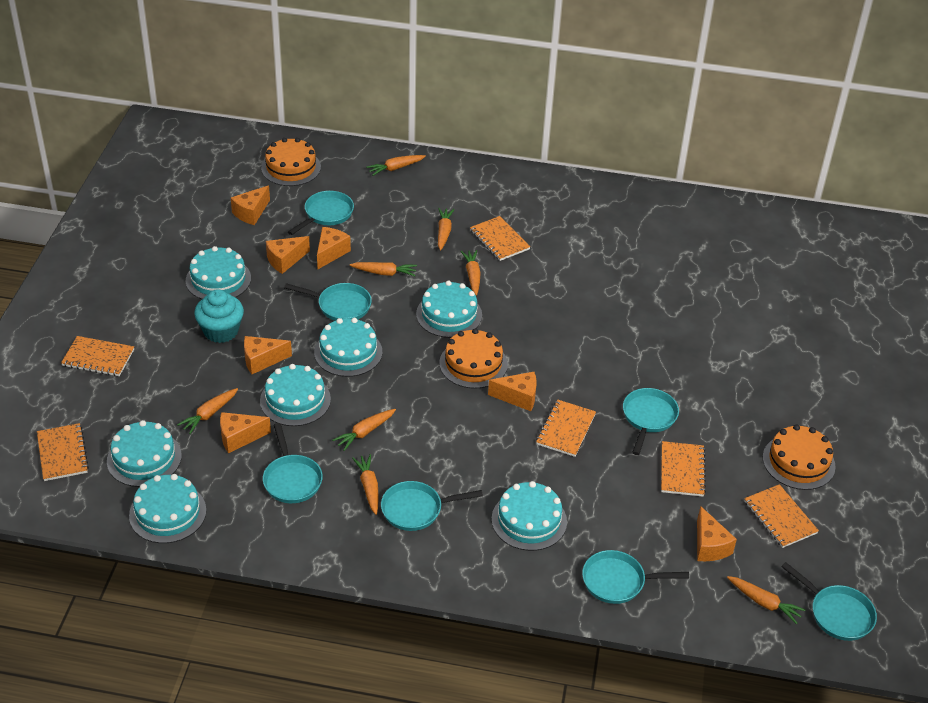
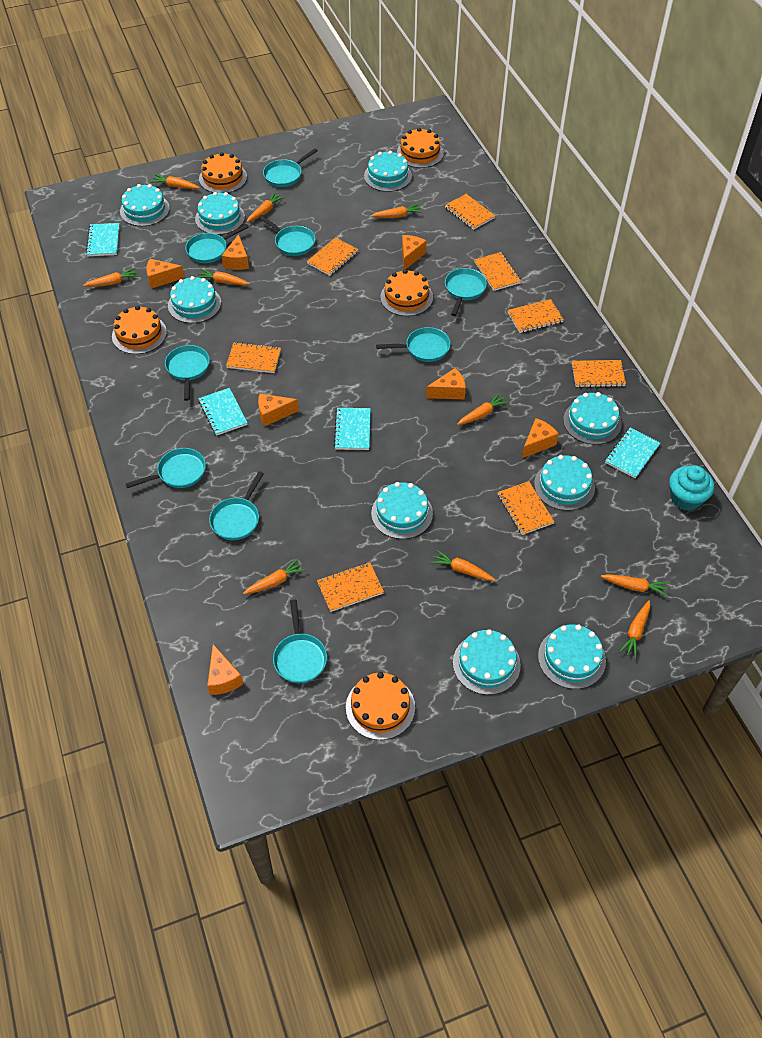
orange cake: [261,138,321,186] [439,329,508,389] [763,425,836,490] = 3 -> [112,306,167,354] [199,152,247,193] [346,672,415,740] [380,269,433,316] [397,128,444,168] = 5
orange carrot: [177,388,238,434] [332,409,396,451] [350,262,417,276] [352,454,379,515] [367,155,426,176] [438,208,455,250] [461,250,481,296] [727,576,805,624] = 8 -> [83,268,138,287] [151,174,200,189] [198,269,250,285] [243,558,307,594] [247,193,285,222] [371,204,423,218] [430,550,495,581] [457,393,509,425] [601,574,669,597] [619,600,650,659] = 10
orange notebook: [37,423,89,481] [61,336,134,376] [470,216,531,261] [536,400,596,457] [661,441,706,497] [744,484,819,548] = 6 -> [226,342,281,373] [307,237,359,276] [317,562,384,612] [445,194,495,230] [474,252,521,291] [498,481,555,535] [507,299,564,333] [572,360,626,388] = 8
turquoise cake: [107,420,182,487] [129,474,206,543] [186,246,251,299] [260,364,331,426] [314,318,382,377] [416,281,482,338] [492,481,567,551] = 7 -> [120,184,170,226] [168,276,221,323] [195,192,245,235] [364,151,412,192] [371,482,433,539] [453,629,521,695] [534,455,595,511] [538,625,606,689] [563,392,622,445] = 9
turquoise notebook: none = 0 -> [86,223,120,256] [198,388,248,436] [334,408,371,450] [605,428,660,478] = 4
turquoise pan: [263,423,323,503] [284,283,372,321] [288,191,354,235] [381,481,483,531] [582,550,689,604] [623,388,679,455] [781,562,877,641] = 7 -> [126,448,206,488] [165,345,210,401] [185,224,249,263] [209,471,264,540] [258,215,316,256] [263,148,318,187] [273,599,327,683] [376,327,451,362] [445,268,487,316] = 9

